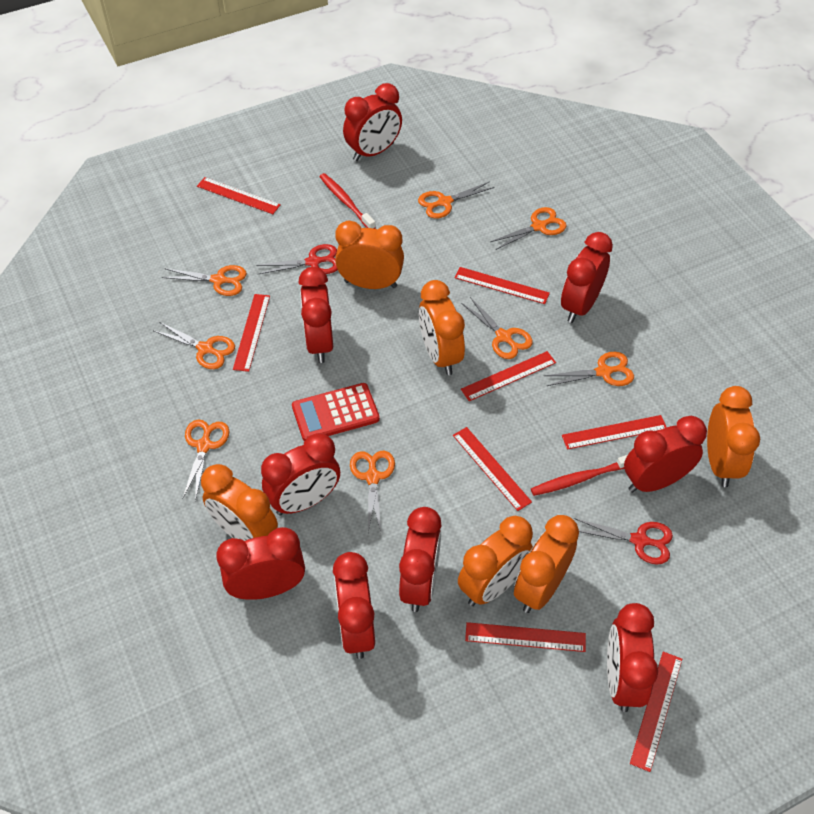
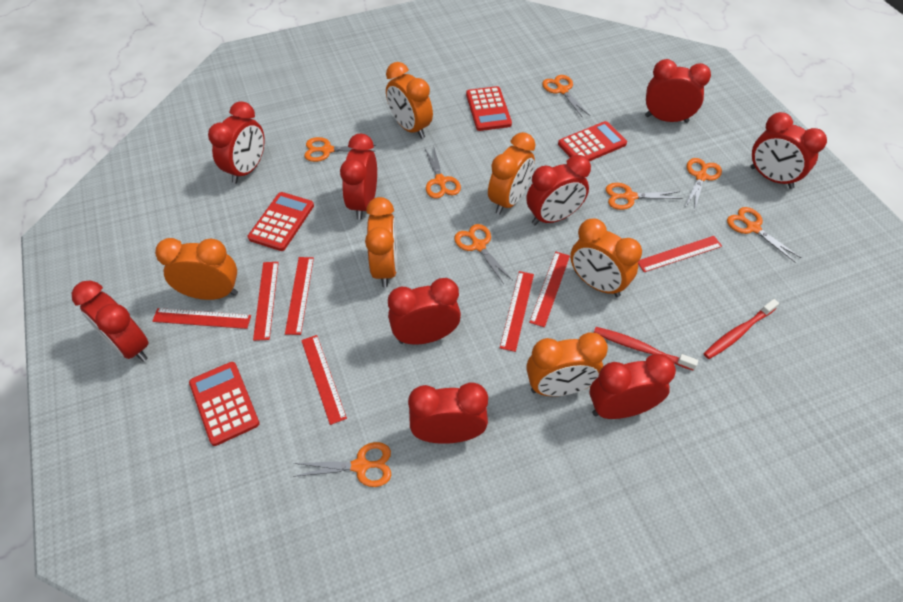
red calculator: [292,383,380,441] = 1 -> [189,362,260,446] [248,192,314,251] [466,86,512,131] [558,121,627,161] = 4
red ruler: [197,177,281,214] [233,294,270,372] [453,427,532,511] [454,267,550,304] [461,351,556,401] [465,622,586,652] [562,415,667,450] [630,652,682,772] = 8 -> [152,308,251,329] [253,262,279,341] [285,257,314,335] [301,335,347,425] [500,271,534,352] [529,252,570,328] [638,236,722,272] = 7
red scissors: [256,244,338,274] [574,518,673,565] = 2 -> none = 0

